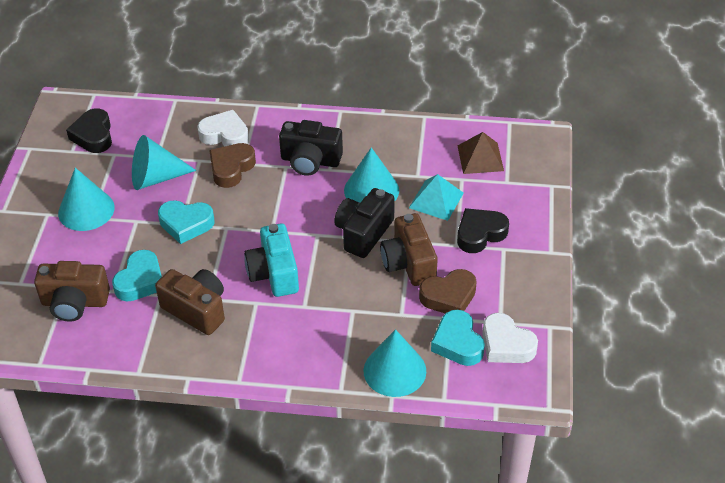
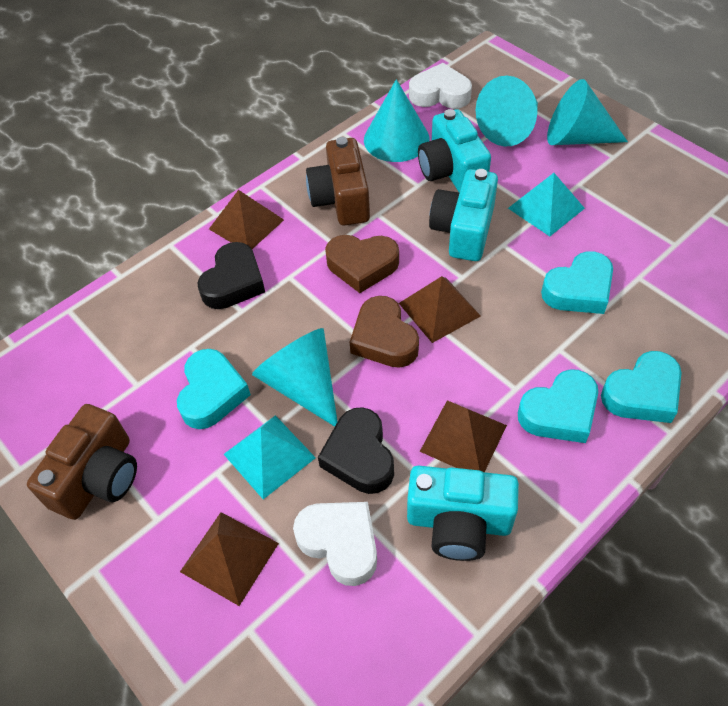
black camera: [279,120,343,176] [334,188,395,258] = 2 -> none = 0
brown camera: [34,261,110,322] [155,269,225,335] [380,213,438,286] = 3 -> [27,404,137,520] [306,137,370,226] = 2
brown pyramid: [458,132,504,174] = 1 -> [180,512,279,606] [209,190,284,249] [399,276,481,343] [420,400,507,472] = 4
turquoise camera: [244,223,299,297] = 1 -> [407,466,519,561] [418,109,491,193] [429,169,498,261] = 3
turquoise heart: [112,250,162,302] [158,200,214,244] [431,310,485,366] = 3 -> [177,349,251,429] [518,369,598,443] [541,251,613,314] [601,351,682,423] = 4
turquoise pyramid: [409,174,464,221] = 1 -> [224,415,316,499] [508,173,585,236] = 2

